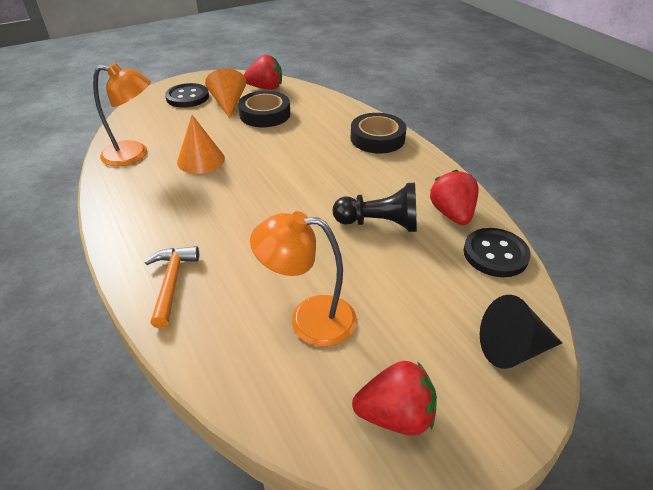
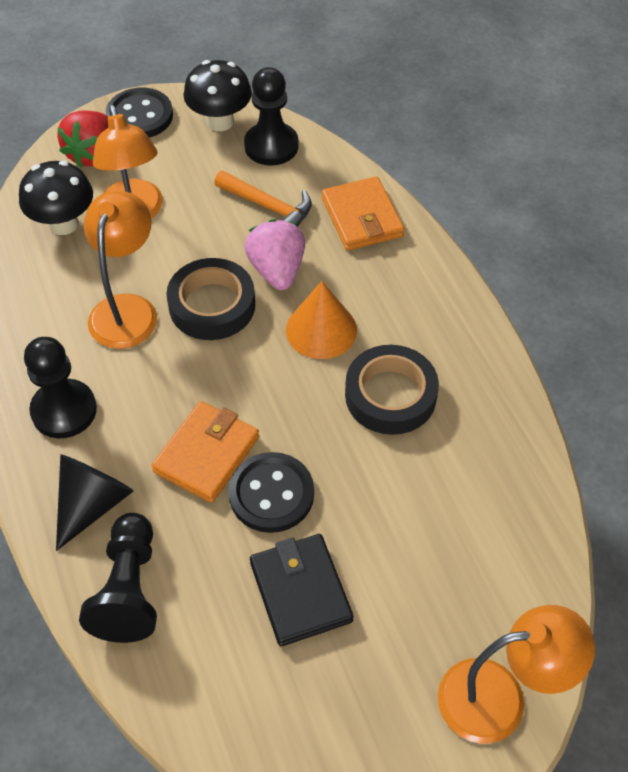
black mushroom: none = 0 -> [19,161,93,235] [183,60,252,131] = 2
black pawn: [333,183,417,232] = 1 -> [24,337,97,438] [79,513,157,643] [244,67,299,166] = 3
black wallet: none = 0 -> [250,534,353,646] = 1
orange cone: [177,115,225,174] [205,68,246,118] = 2 -> [286,281,357,359] = 1
orange lamp: [93,63,151,166] [250,211,357,347] = 2 -> [84,191,157,349] [93,105,163,219] [438,605,595,743] = 3
orange wallet: none = 0 -> [151,401,259,503] [322,176,404,251] = 2
pink strawberry: none = 0 -> [244,219,305,290] = 1
red strawberry: [244,55,282,90] [352,361,437,436] [430,170,479,225] = 3 -> [57,111,108,168] = 1

